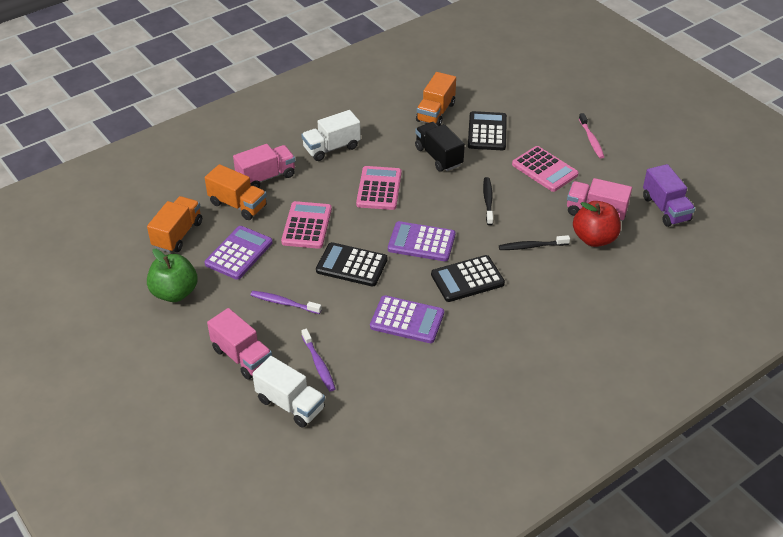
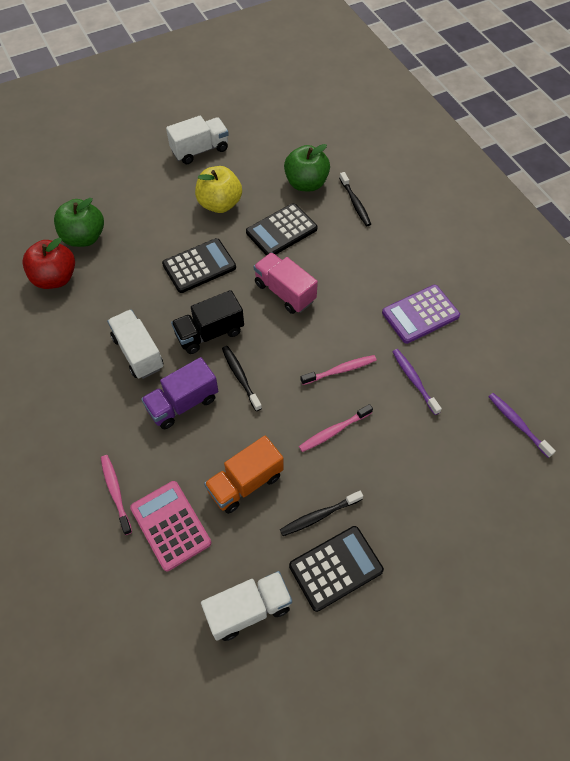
black toothbrush: [483,177,493,225] [499,235,570,250] = 2 -> [222,346,262,411] [280,491,363,536] [339,172,371,226] = 3
green apple: [147,249,198,302] = 1 -> [54,198,104,247] [284,144,330,191] = 2
orange truck: [147,196,202,253] [205,164,267,220] [416,72,456,126] = 3 -> [204,435,284,514] = 1
pink calculator: [281,201,332,249] [356,166,402,210] [512,146,579,192] = 3 -> [130,481,211,571] = 1
pink toothbrush: [579,113,604,159] = 1 -> [101,455,132,535] [299,404,373,452] [301,355,377,385] = 3
pink truck: [207,308,272,380] [233,144,295,188] [567,178,632,221] = 3 -> [254,252,318,314] = 1
purple calculator: [205,226,273,280] [370,295,444,343] [388,221,455,261] = 3 -> [382,285,460,344] = 1
white truck: [252,356,325,427] [301,110,361,161] = 2 -> [107,309,163,379] [166,115,229,164] [201,571,292,641] = 3
yellow apple: none = 0 -> [195,166,242,213] = 1

